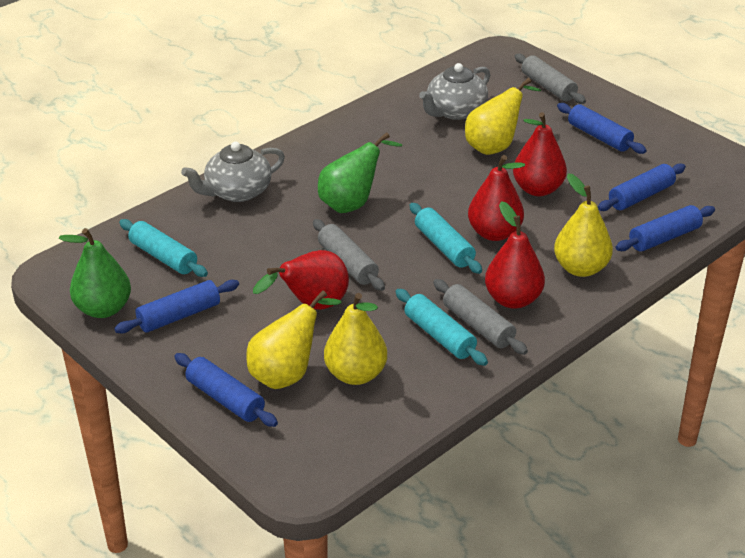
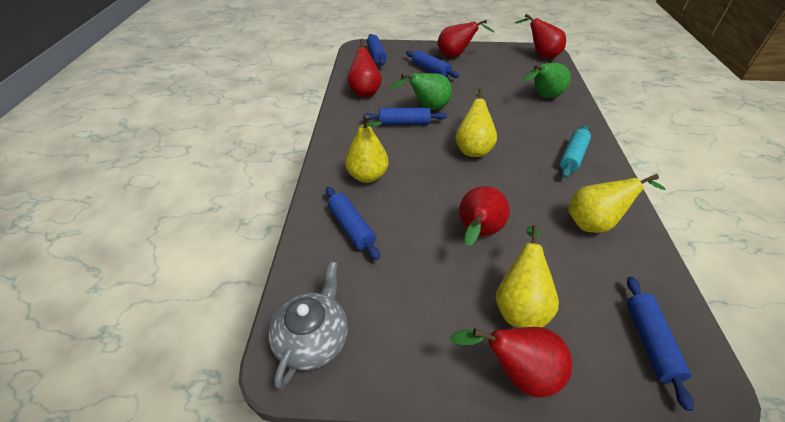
grey rolling pin: [313,219,385,291] [433,279,528,355] [515,54,586,104] = 3 -> none = 0
grey teapot: [181,142,285,202] [419,63,490,120] = 2 -> [268,261,348,389] = 1
red pear: [253,250,349,310] [468,155,525,241] [485,201,545,309] [513,112,567,196] = 4 -> [347,39,382,97] [437,20,495,57] [450,327,572,398] [459,186,510,246] [515,14,566,59] = 5
turquoise rolling pin: [119,219,208,277] [395,289,488,366] [409,203,482,274] = 3 -> [560,125,591,178] = 1

